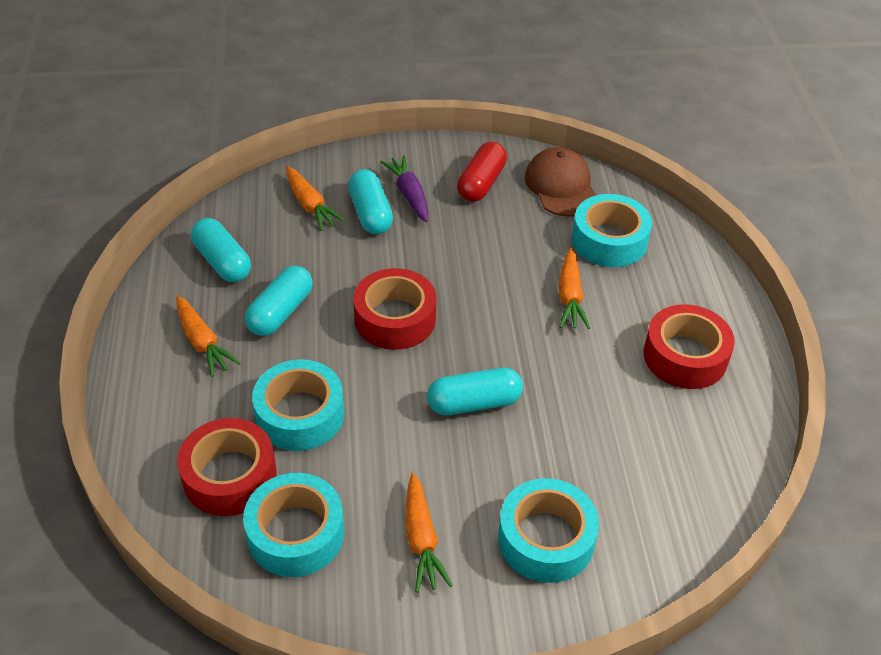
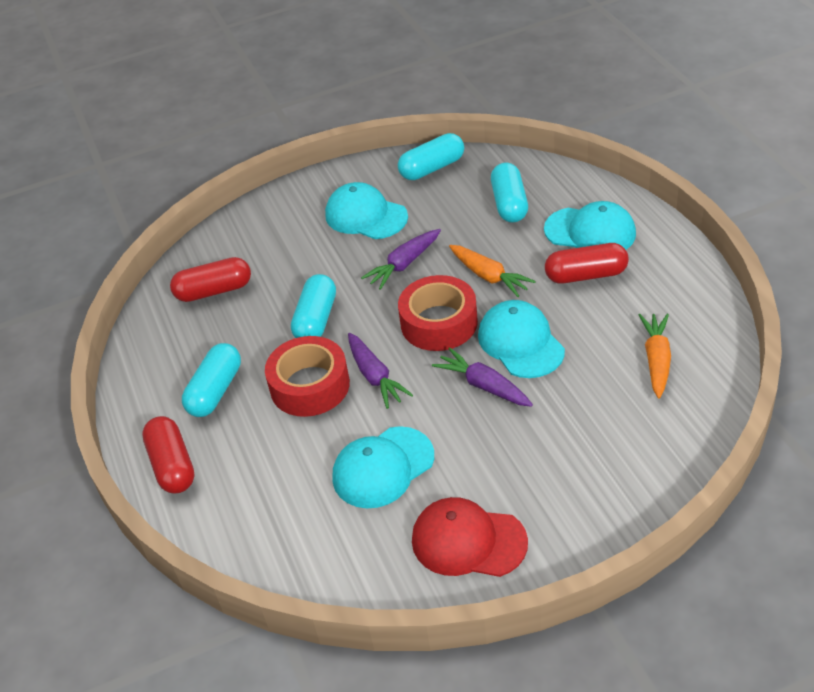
brown cap: [525,147,596,217] = 1 -> none = 0
orange carrot: [176,296,240,377] [286,166,346,231] [406,473,453,593] [559,248,590,329] = 4 -> [449,245,536,297] [639,314,671,399] = 2
purple carrot: [380,155,428,222] = 1 -> [348,333,413,409] [361,229,441,290] [432,347,533,407] = 3
red cap: none = 0 -> [412,497,528,577] = 1
red capsule: [457,141,507,202] = 1 -> [142,416,195,493] [170,257,251,302] [545,243,629,284] = 3
red tape: [177,418,277,516] [353,268,436,350] [644,304,735,389] = 3 -> [265,336,350,417] [398,275,478,351] = 2
turquoise cap: none = 0 -> [325,182,408,239] [333,426,434,508] [478,300,565,378] [544,201,636,250] = 4
turquoise tape: [243,473,344,577] [252,359,344,451] [498,478,599,583] [572,194,652,267] = 4 -> none = 0

